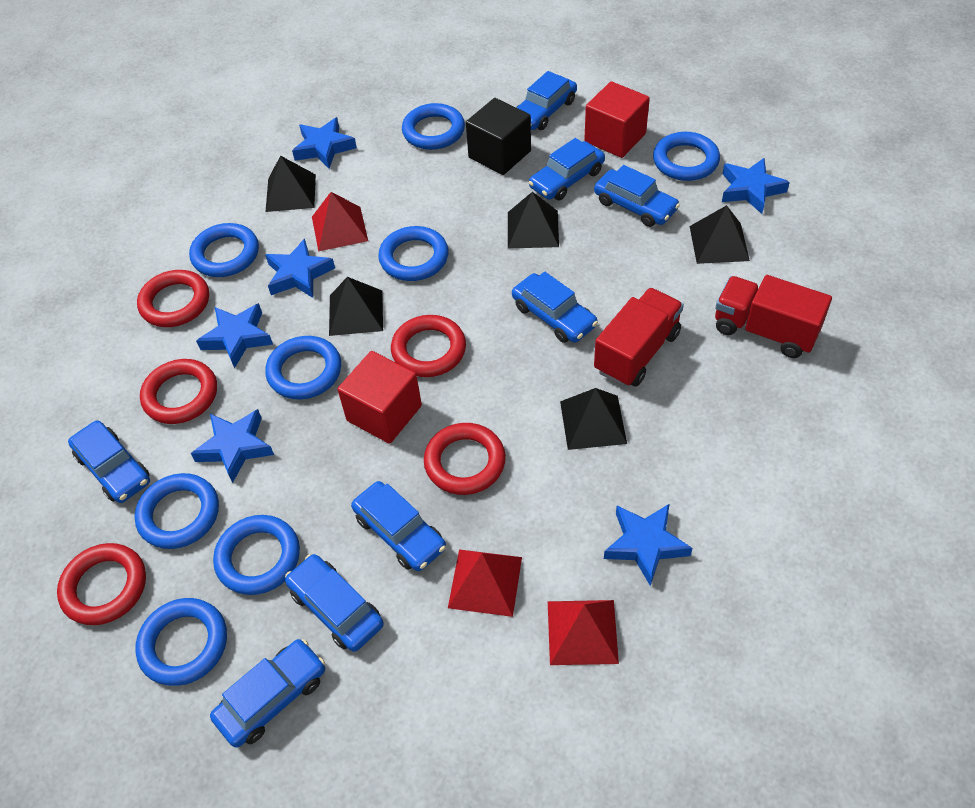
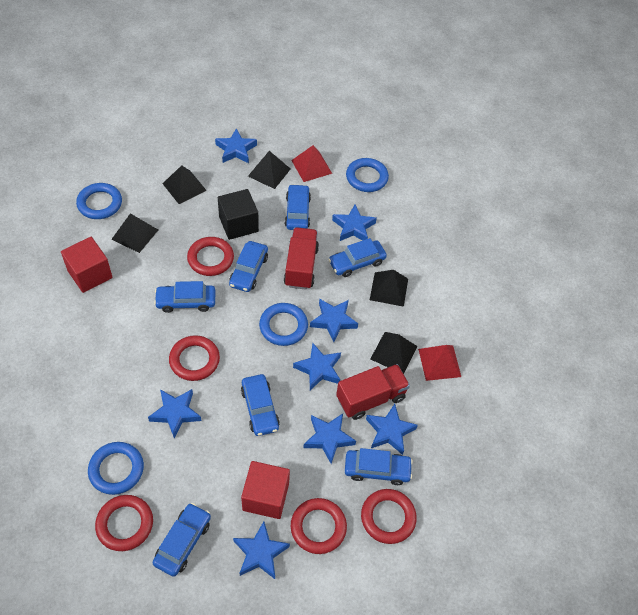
blue car: [68,421,150,503] [210,639,325,748] [285,554,384,652] [351,481,446,571] [512,272,598,343] [516,71,577,130] [528,138,605,200] [594,165,680,227] = 8 -> [152,503,211,577] [154,281,215,313] [229,241,268,292] [241,374,280,436] [285,184,311,230] [328,238,387,277] [345,448,413,485] = 7
blue ring: [134,473,219,549] [135,598,227,686] [189,223,259,277] [213,515,300,595] [265,336,341,399] [378,226,449,281] [402,103,465,150] [653,132,720,181] = 8 -> [76,183,122,219] [88,442,144,495] [259,303,308,346] [346,158,389,192] = 4
blue star: [191,409,274,483] [196,303,273,368] [265,239,335,298] [292,117,357,169] [604,504,693,586] [722,158,790,214] = 6 -> [148,389,202,438] [215,128,257,163] [233,521,290,579] [293,343,341,390] [303,414,356,464] [310,299,358,342] [332,205,377,241] [366,404,418,455] = 8
red pyramid: [312,192,368,251] [448,549,522,617] [548,600,619,665] = 3 -> [291,145,332,182] [418,345,461,381] = 2

